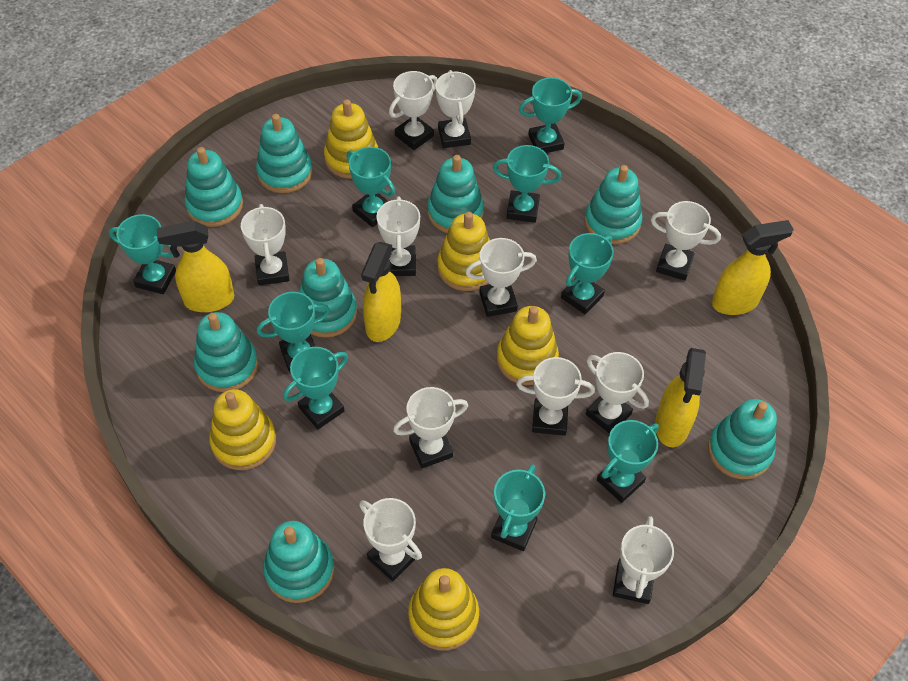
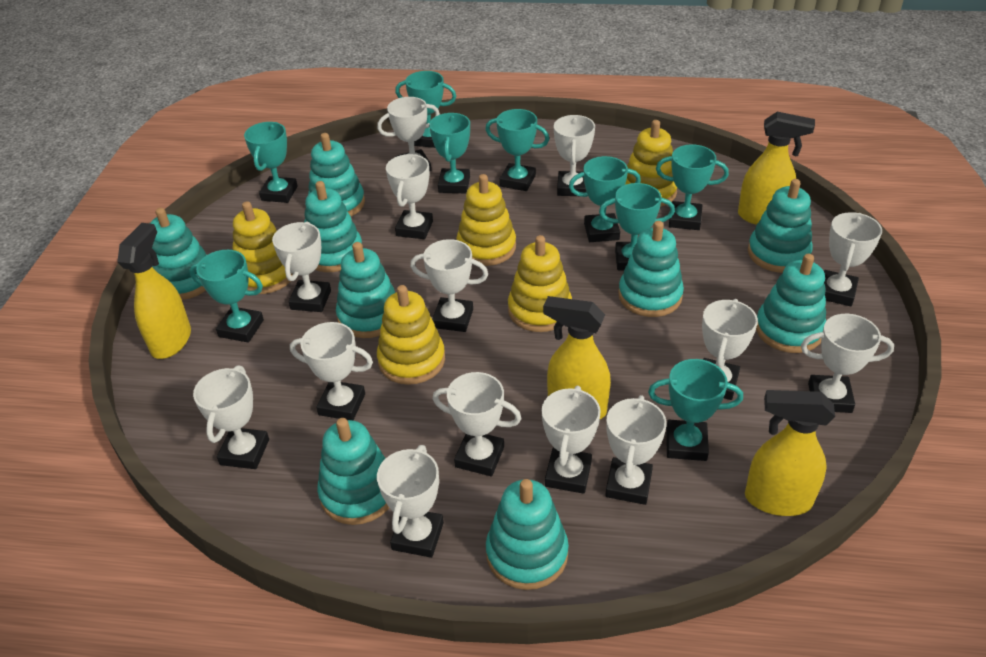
turquoise stacking toy: [185,147,243,227] [194,312,258,392] [256,114,312,193] [263,521,334,603] [300,258,357,338] [427,155,484,233] [585,165,642,244] [708,399,777,479] = 8 -> [149,208,206,300] [304,181,363,272] [308,133,365,216] [317,418,389,525] [336,242,395,338] [486,479,569,590] [618,221,684,317] [748,179,813,273] [756,254,826,353] = 9
white trophy: [241,204,289,286] [359,498,422,581] [376,196,420,276] [389,71,437,150] [393,387,468,468] [435,70,476,148] [465,238,537,317] [516,357,595,436] [586,352,649,434] [613,516,674,604] [651,201,721,281] = 11 -> [193,365,269,469] [272,221,331,312] [290,322,373,420] [377,97,440,172] [377,445,444,558] [386,154,433,239] [410,239,488,332] [433,372,522,476] [542,386,601,494] [554,115,595,196] [605,395,667,505] [702,299,758,400] [801,314,894,413] [824,212,882,306] = 14

